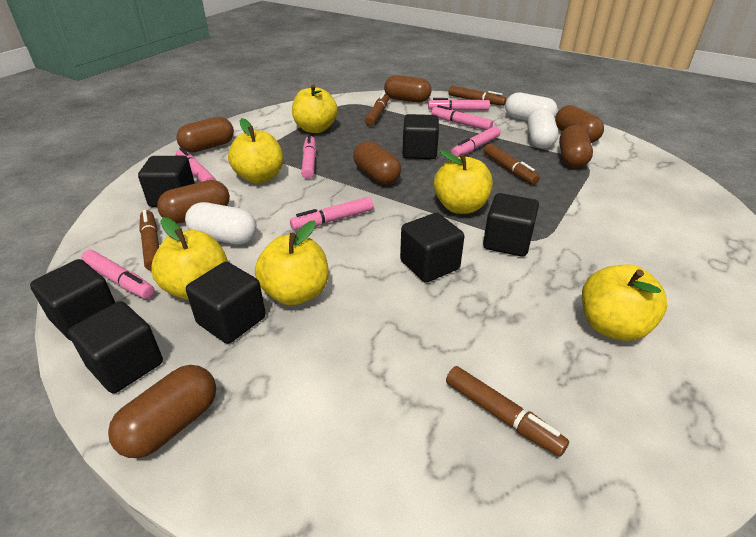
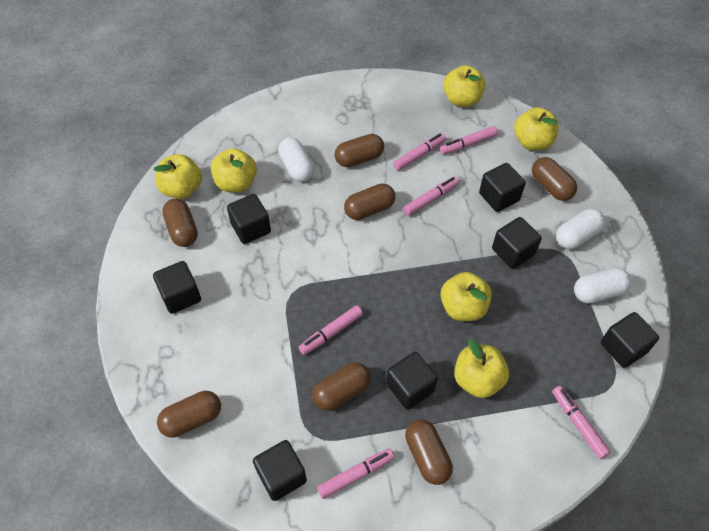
brown marker: [139,210,159,271] [365,92,389,126] [446,366,569,457] [448,86,507,106] [484,144,540,185] = 5 -> none = 0
pink marker: [81,250,155,299] [176,147,216,182] [290,197,373,230] [301,134,316,179] [428,98,490,111] [431,105,493,130] [451,126,501,157] = 7 -> [298,305,363,355] [317,449,394,499] [393,133,446,171] [403,177,459,216] [440,126,498,155] [552,386,610,459] = 6

